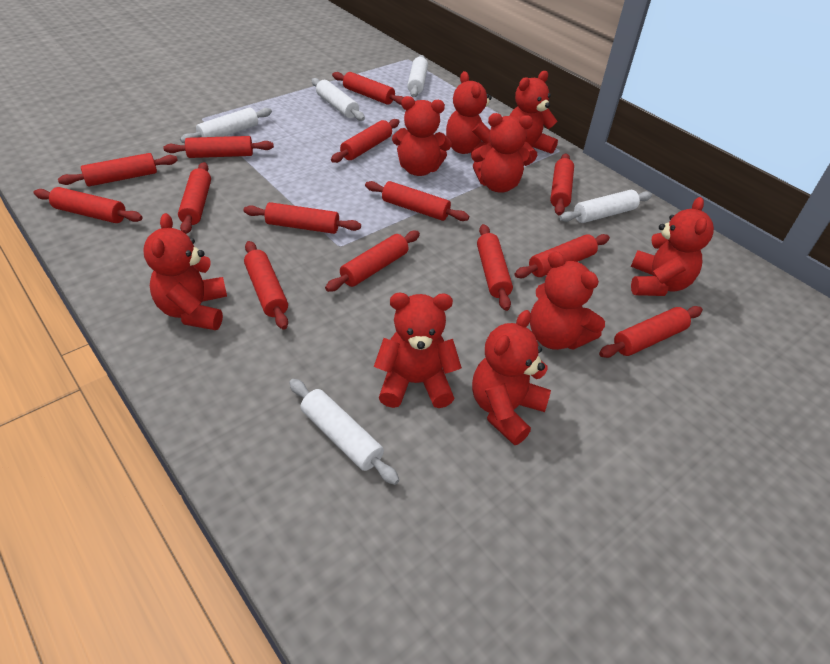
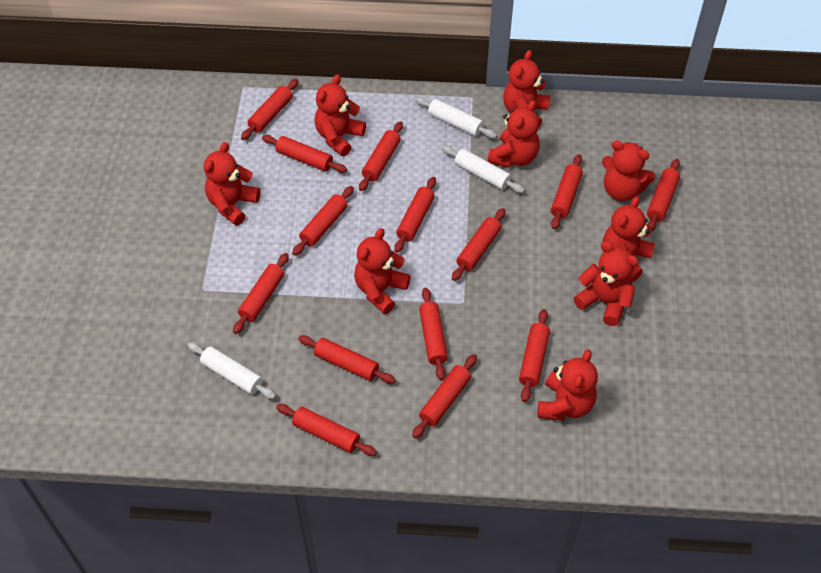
white rolling pin: [180,107,272,143] [289,379,399,485] [312,78,365,121] [407,55,428,97] [559,190,652,223] = 5 -> [187,342,276,399] [415,97,497,139] [442,146,525,193] = 3

